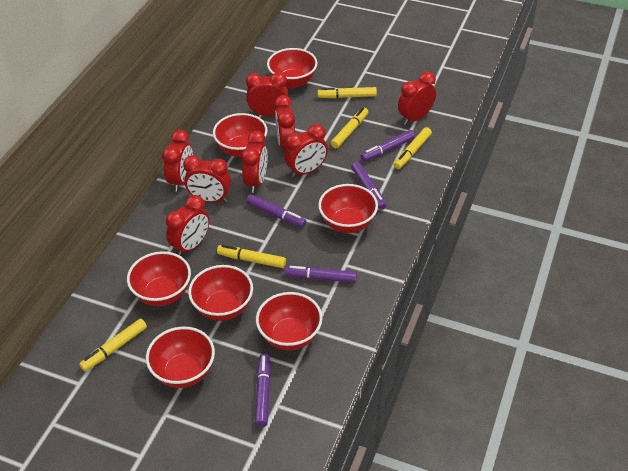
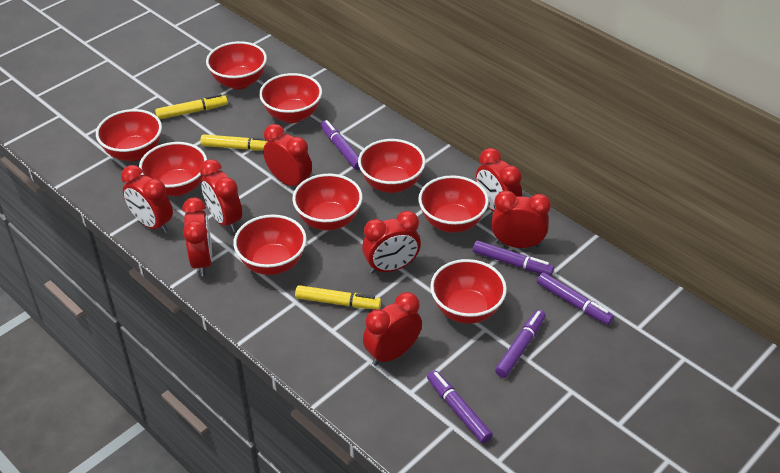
red bowl: [127,251,191,306] [146,326,215,388] [188,265,253,321] [213,113,267,157] [256,292,323,350] [267,48,318,88] [318,184,378,233] = 7 -> [96,109,162,161] [139,142,207,196] [206,41,267,89] [233,215,307,275] [259,73,322,123] [292,174,362,230] [358,139,425,193] [418,175,489,233] [430,259,507,324] = 9
yellow marker: [79,319,147,371] [217,245,286,268] [317,87,377,98] [331,108,368,148] [394,127,432,169] = 5 -> [155,94,228,119] [200,134,269,151] [295,285,381,309] = 3

